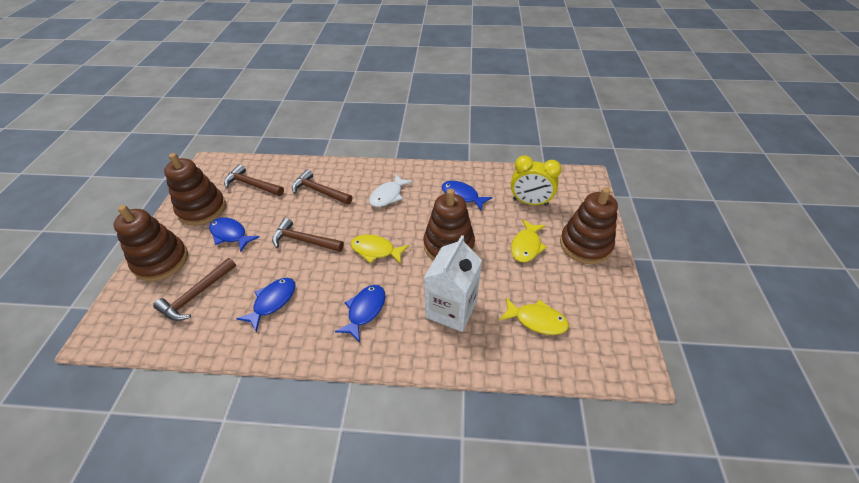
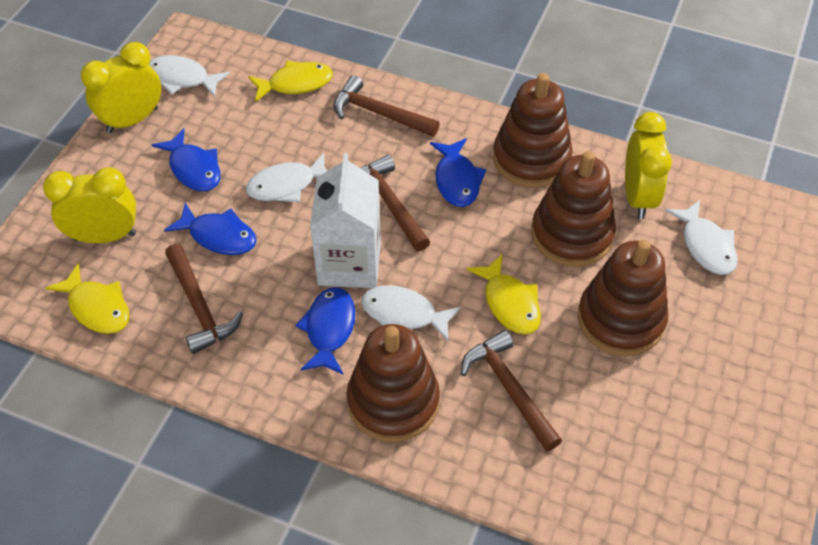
white fish: [369,174,413,207] = 1 -> [149,55,230,97] [246,153,328,202] [361,285,461,341] [665,200,737,275] = 4
yellow clock: [511,155,562,206] = 1 -> [43,167,136,243] [81,42,161,133] [625,112,672,219] = 3

